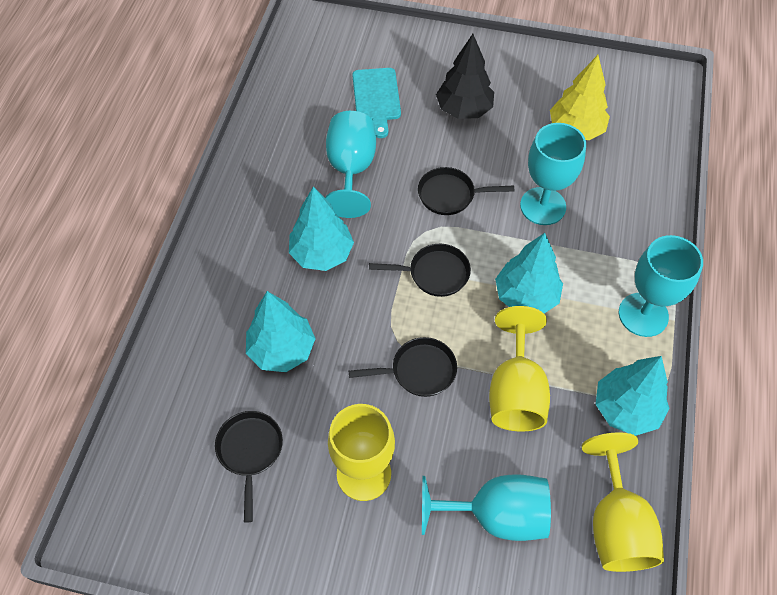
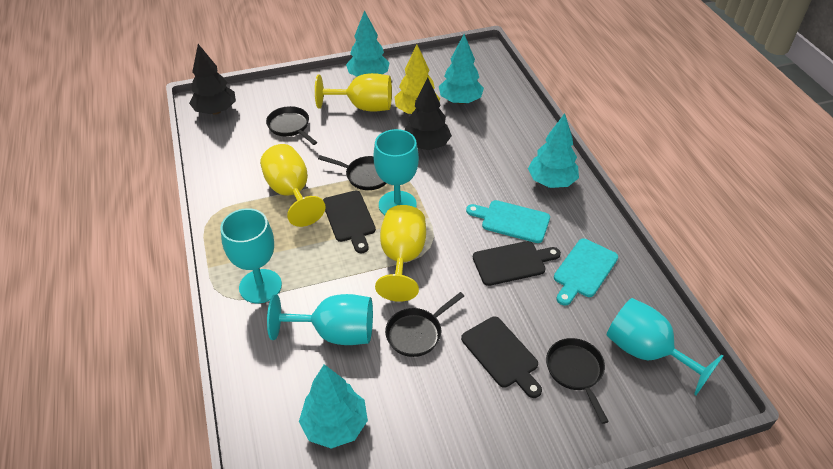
black cutting board: none = 0 -> [323,190,376,253] [461,317,542,398] [473,241,561,286] = 3
black tree: [436,34,494,119] = 1 -> [189,44,236,115] [405,78,452,150] = 2
turquoise cutting board: [352,68,401,138] = 1 -> [466,200,550,243] [554,239,618,306] = 2

